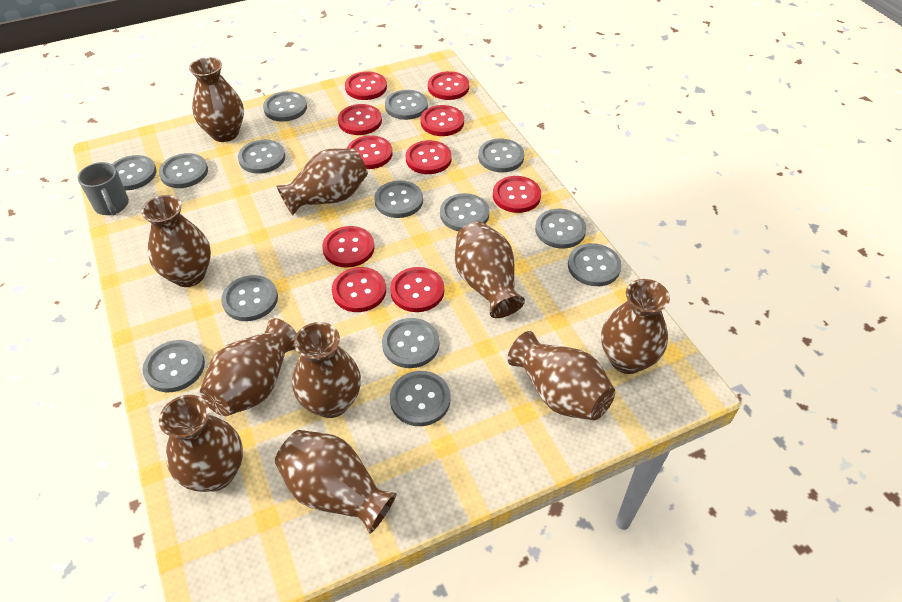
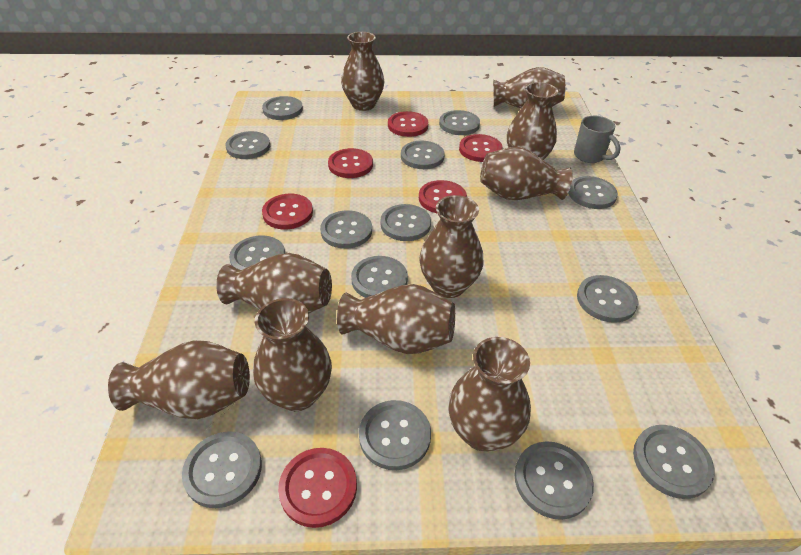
red button: [322,226,375,268] [332,267,386,312] [338,104,382,135] [345,71,387,100] [347,135,392,169] [390,267,444,312] [406,140,452,174] [420,105,464,136] [428,71,469,100] [493,176,541,213] = 10 -> [262,194,313,229] [278,448,357,528] [328,148,373,178] [388,111,428,137] [419,180,467,213] [459,134,503,162] = 6

